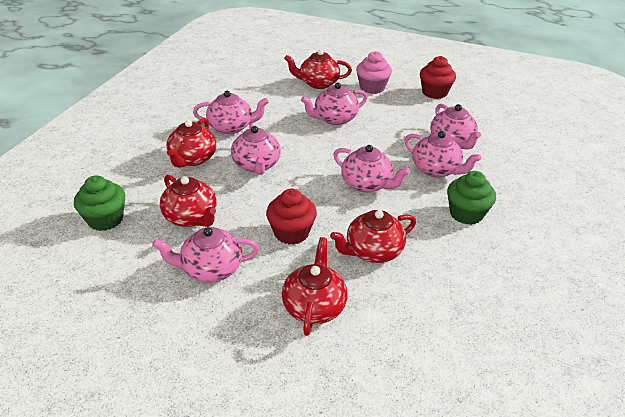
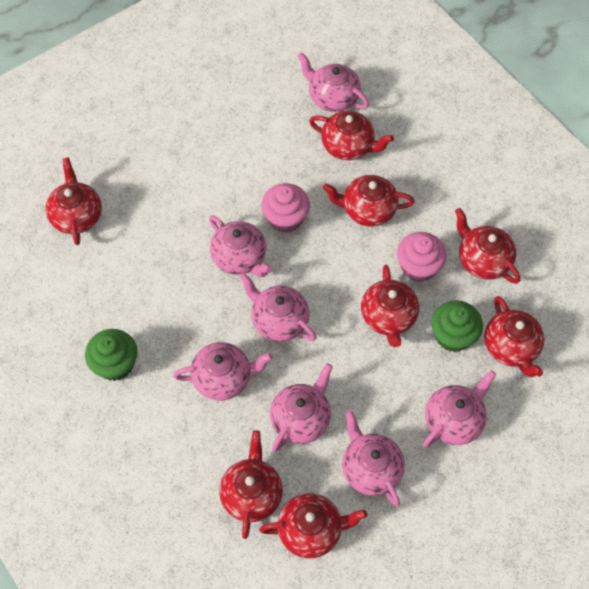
pink cupcake: [356,51,392,94] = 1 -> [261,183,310,233] [397,232,447,282] = 2
red cupcake: [266,189,317,245] [420,56,456,99] = 2 -> none = 0
red teapot: [160,175,217,227] [166,118,217,168] [282,237,347,336] [284,49,352,89] [330,210,416,263] = 5 -> [45,157,102,245] [219,430,283,539] [259,493,367,558] [309,111,394,160] [323,175,415,227] [361,265,419,347] [455,208,520,284] [484,296,544,377] = 8

